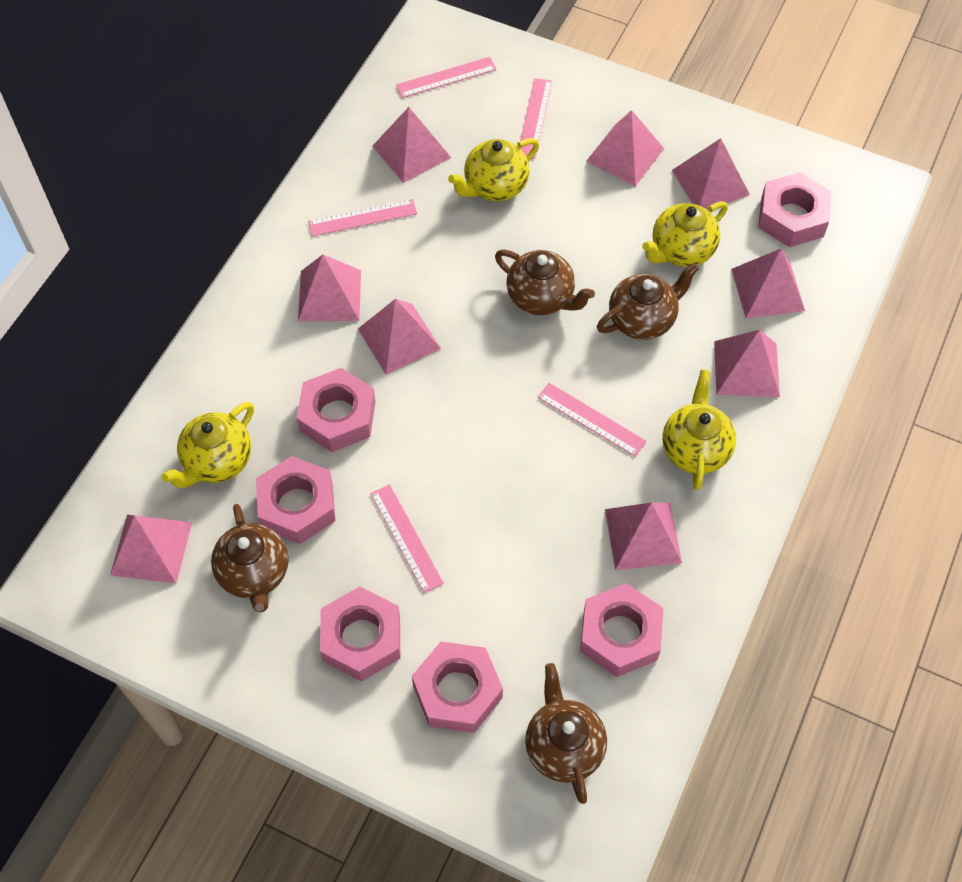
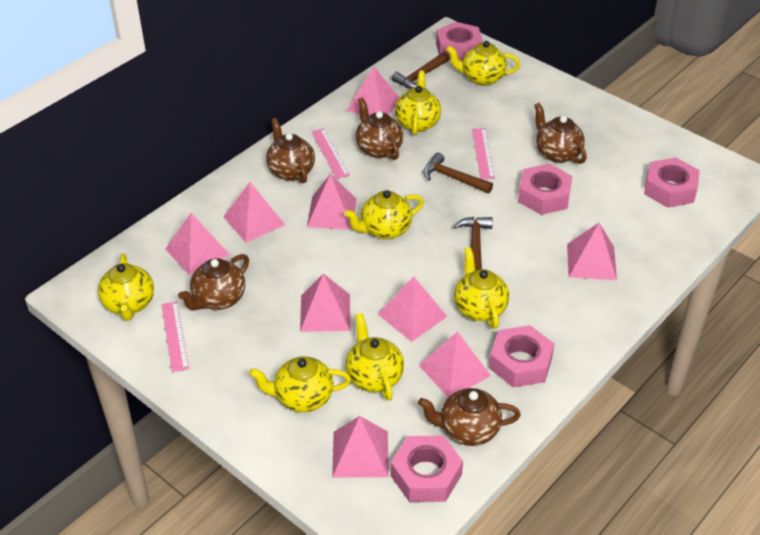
brown hammer: none = 0 -> [391,52,449,89] [423,152,493,193] [453,217,493,270] = 3
brown teapot: [211,504,289,613] [495,249,595,315] [525,663,607,804] [597,263,699,340] = 4 -> [178,254,249,310] [266,118,315,183] [355,97,403,160] [418,388,521,446] [534,103,587,164] = 5
pink nut: [256,456,336,544] [297,368,375,452] [320,586,400,682] [412,642,503,733] [580,583,663,677] [758,172,832,247] = 6 -> [390,436,463,502] [436,22,483,62] [489,325,554,387] [518,164,572,215] [644,157,700,208] = 5
pink ruler: [308,199,417,237] [371,484,444,593] [396,57,497,98] [520,78,552,159] [537,383,647,457] = 5 -> [161,301,189,372] [311,129,350,179] [472,128,495,179] = 3
yellow teapot: [162,402,254,488] [448,138,539,201] [642,201,728,267] [662,370,736,490] = 4 -> [98,253,154,321] [249,356,351,412] [344,190,424,239] [346,313,404,401] [395,71,441,136] [446,41,520,86] [454,247,509,329] = 7

